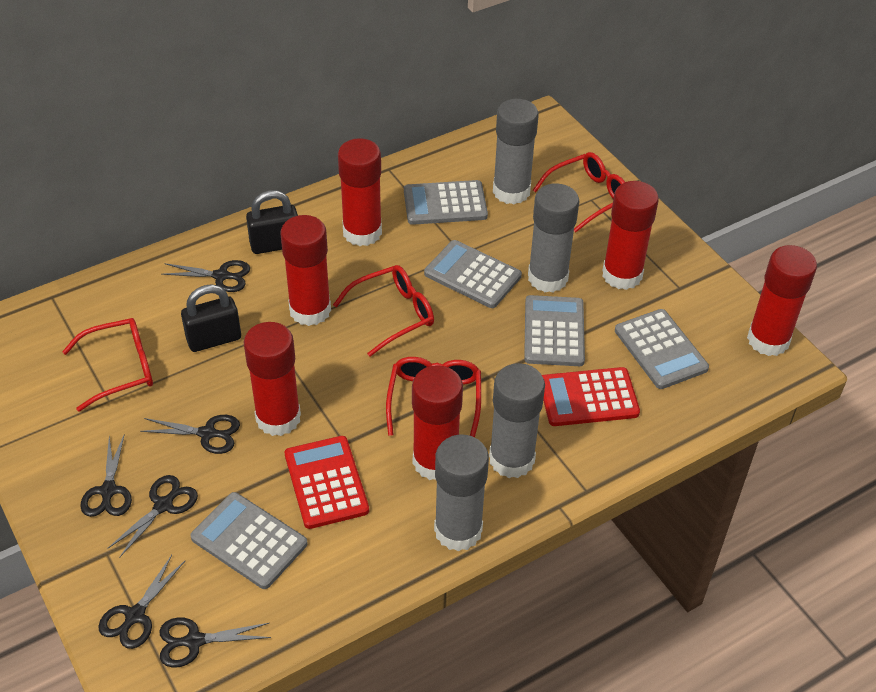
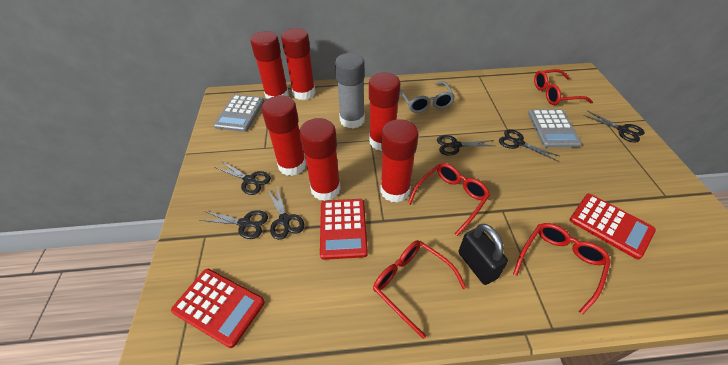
black padlock: [181,284,241,352] [246,190,298,254] = 2 -> [459,224,508,285] = 1
grey calculator: [190,492,308,589] [404,180,488,225] [424,240,522,308] [524,295,585,366] [615,309,709,389] = 5 -> [213,95,264,132] [528,109,582,148] = 2
grey glasses: none = 0 -> [400,81,455,113] = 1
grey glue stick: [434,435,489,551] [489,363,545,478] [493,99,539,204] [528,183,579,293] = 4 -> [335,53,365,128] = 1
red calculator: [285,436,369,529] [542,367,640,426] = 2 -> [171,269,265,348] [320,199,368,260] [569,194,656,260] = 3

